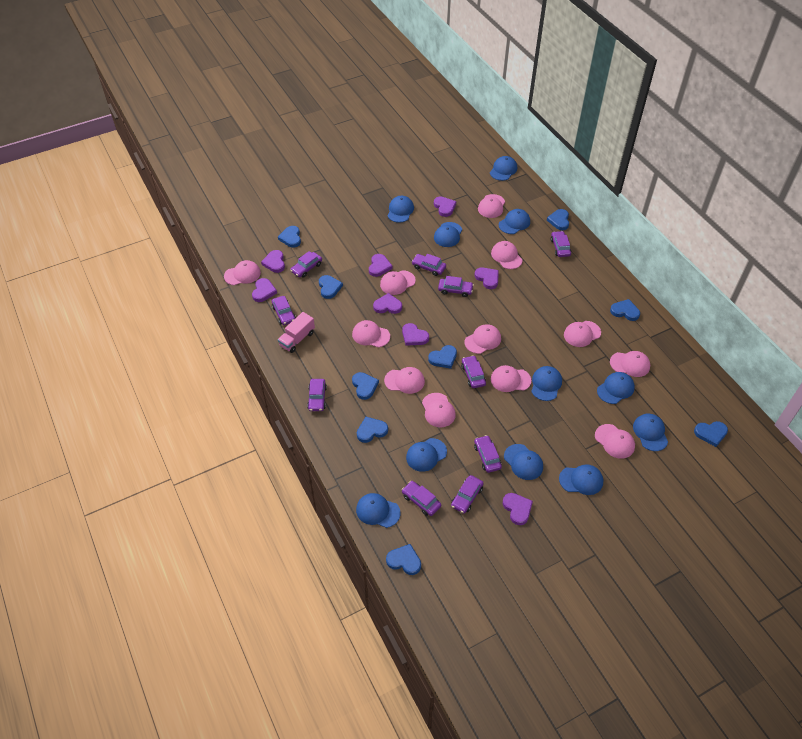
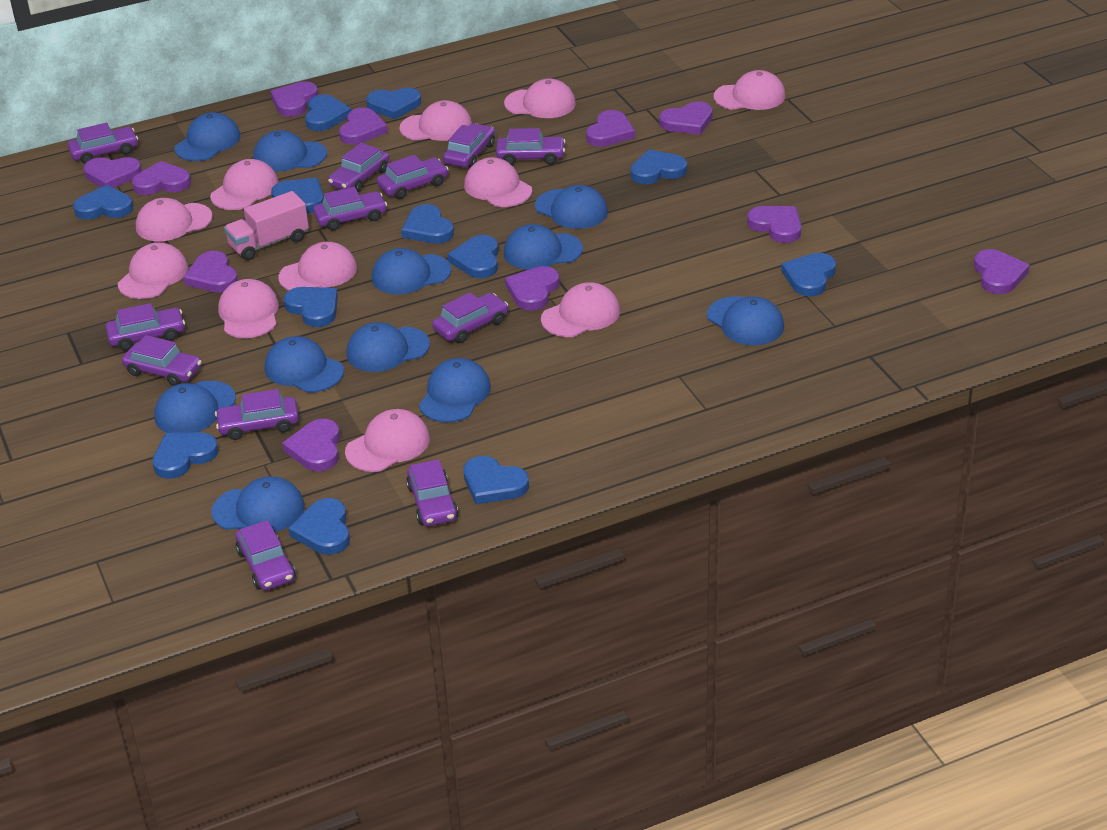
blue heart: [278,226,301,248] [319,275,343,299] [352,372,379,400] [357,417,388,443] [386,544,421,575] [428,345,457,369] [547,209,569,230] [610,299,640,321] [694,421,728,447] = 9 -> [73,185,133,220] [152,433,218,479] [271,178,324,213] [284,287,338,327] [288,498,350,555] [305,94,352,131] [366,88,422,119] [401,204,454,244] [448,235,498,278] [463,456,529,504] [630,149,687,184] [781,253,836,297] = 12
pink cap: [224,260,261,285] [352,320,390,347] [380,270,416,295] [384,367,425,394] [422,393,456,427] [465,324,501,354] [478,194,505,218] [491,241,523,269] [491,365,531,392] [564,321,601,347] [595,424,635,459] [610,351,650,377] = 12 -> [118,243,188,299] [136,198,213,242] [210,159,279,210] [218,279,279,338] [279,242,357,290] [345,409,430,472] [399,100,472,141] [464,157,532,207] [504,78,576,118] [541,282,620,337] [714,70,785,110] = 11
purple car: [272,296,296,325] [290,251,322,278] [307,379,327,411] [402,481,441,516] [412,254,446,276] [438,276,474,297] [451,475,484,514] [461,355,486,388] [474,435,502,473] [551,231,571,257] = 10 -> [68,123,138,164] [106,303,185,350] [122,335,202,386] [215,389,299,440] [235,520,295,590] [313,187,387,231] [328,143,389,192] [377,155,449,199] [406,459,458,526] [432,292,508,343] [443,123,495,168] [496,128,566,165] = 12
purple heart: [252,278,277,302] [261,250,285,273] [369,254,393,277] [373,293,402,314] [402,323,429,346] [434,196,456,217] [475,268,499,289] [502,493,533,525] = 8 -> [84,157,142,188] [132,161,191,195] [183,251,238,293] [270,81,318,117] [282,419,340,471] [339,108,388,145] [505,266,560,311] [586,110,635,147] [659,101,713,135] [747,206,802,243] [974,249,1030,294] = 11

